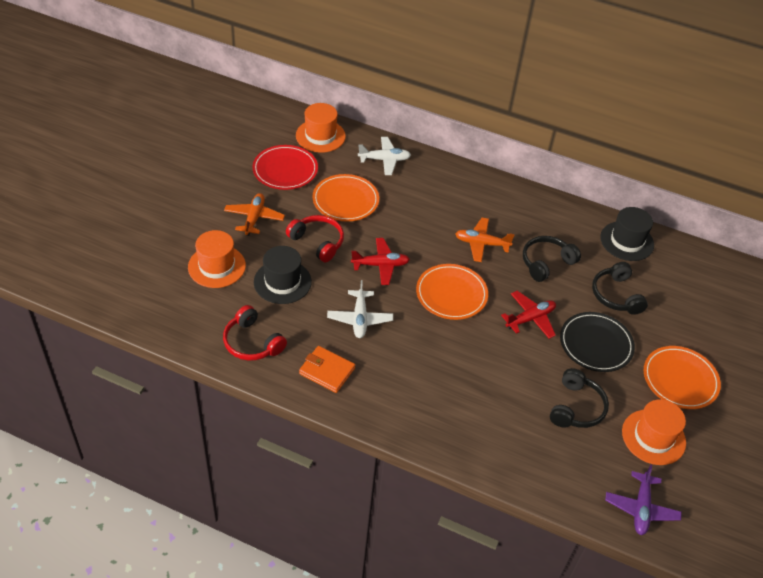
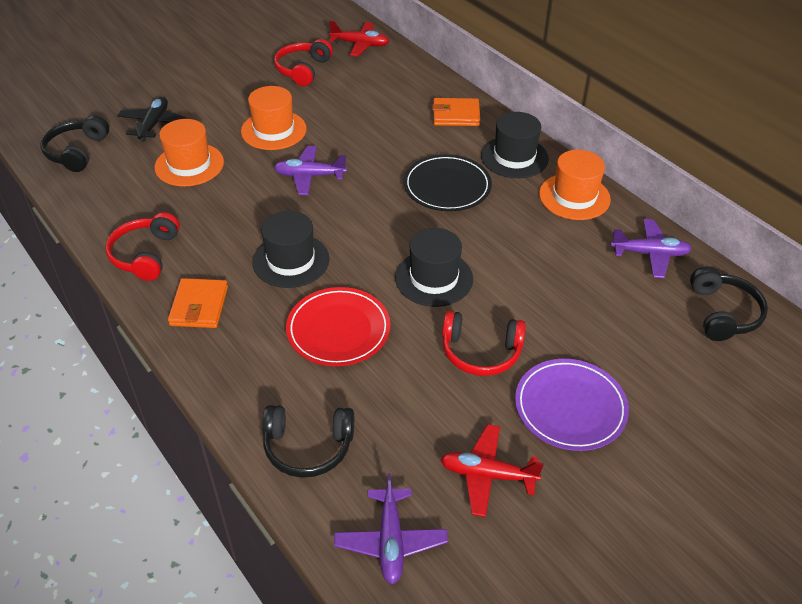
black hat: [254,246,312,304] [600,207,654,261] = 2 -> [252,211,330,288] [395,228,473,307] [481,112,549,178] = 3
black plane: none = 0 -> [117,97,189,142] = 1
orange plane: [224,193,285,236] [455,218,515,262] = 2 -> none = 0
orange plate: [313,174,379,222] [416,264,488,320] [644,346,721,409] = 3 -> none = 0
orange wallet: [299,346,355,393] = 1 -> [168,278,228,328] [432,98,480,126] = 2
purple plane: [605,464,682,535] = 1 -> [274,146,347,195] [334,473,448,585] [610,219,692,278] = 3
purple plate: none = 0 -> [515,359,629,451] = 1
red headphones: [223,305,287,361] [286,215,344,262] = 2 -> [105,212,180,281] [274,39,333,86] [442,311,526,376] = 3
white plane: [327,280,393,338] [358,137,411,175] = 2 -> none = 0

